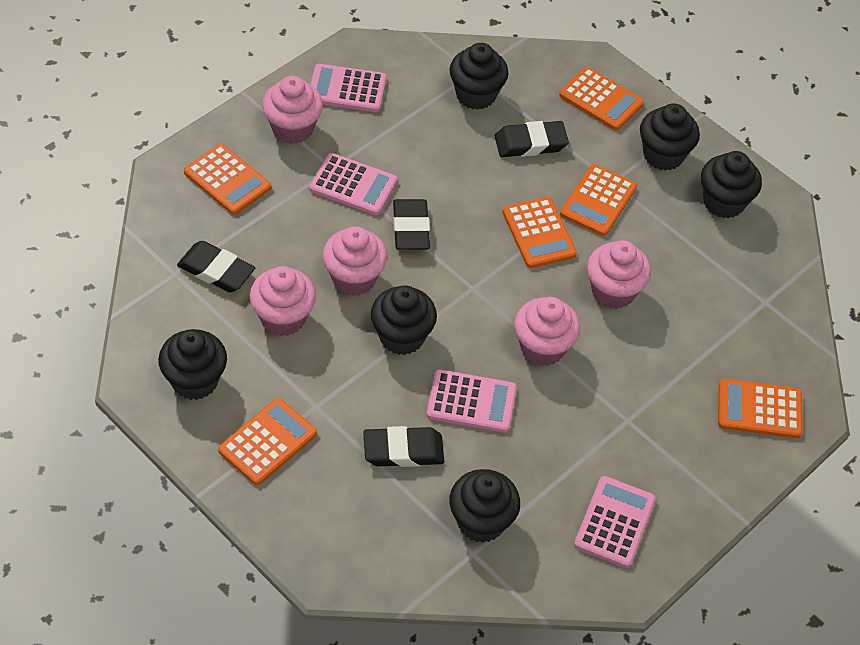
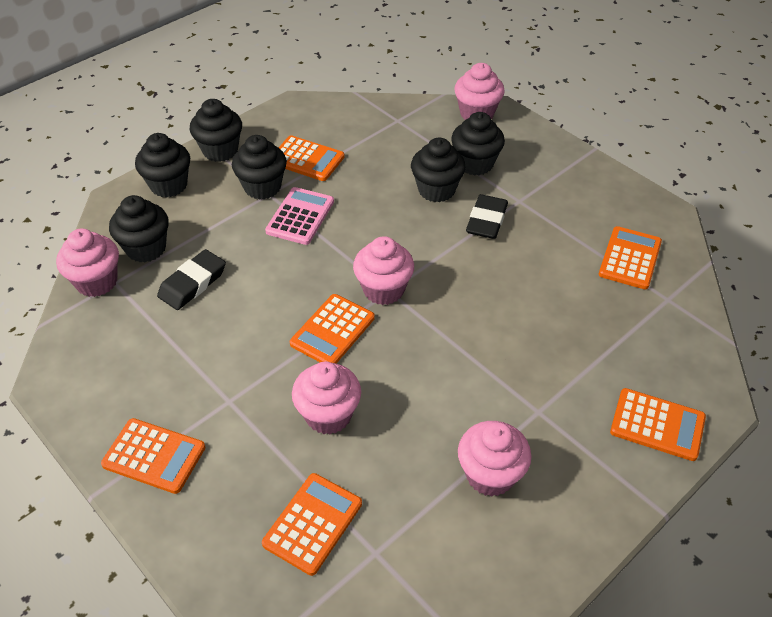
black eraser: [177,241,255,292] [363,426,444,467] [393,199,430,250] [495,121,569,157] = 4 -> [157,249,226,310] [466,194,508,239] = 2
pink calculator: [309,153,398,215] [310,64,387,112] [426,369,517,433] [574,476,656,568] = 4 -> [265,187,334,245] = 1

